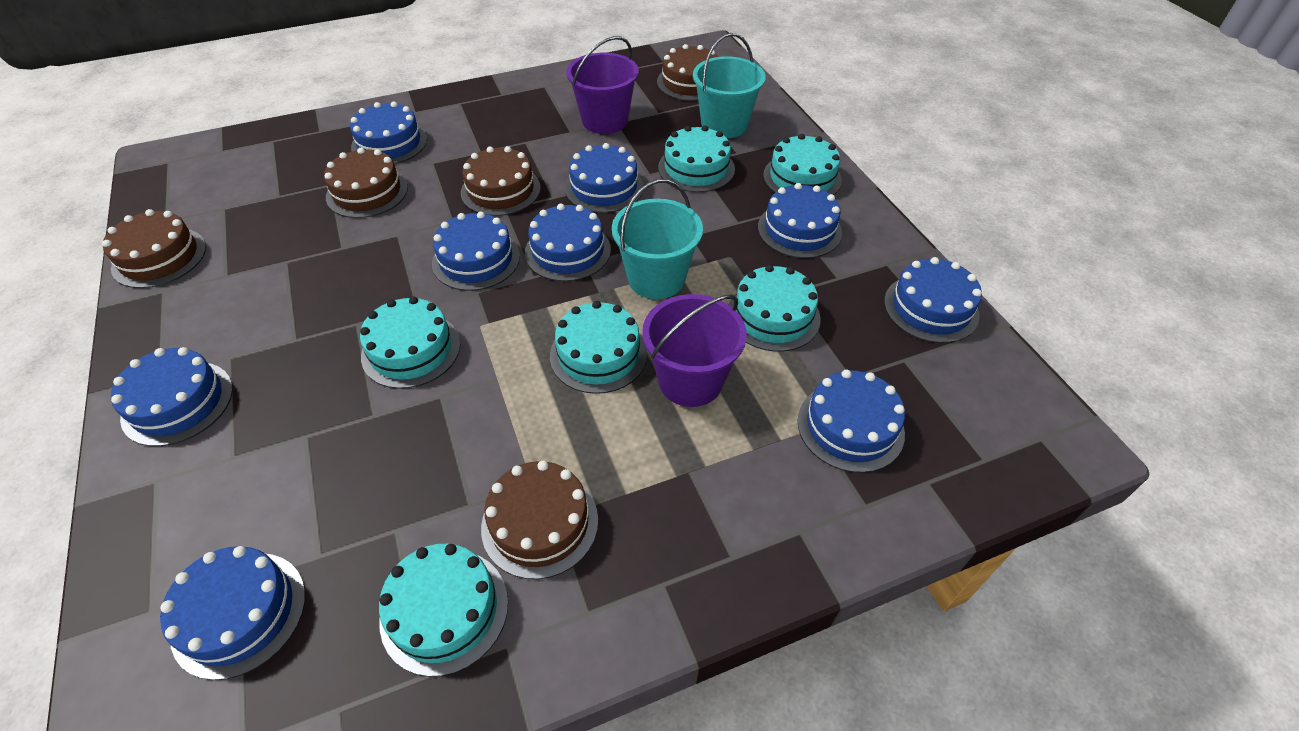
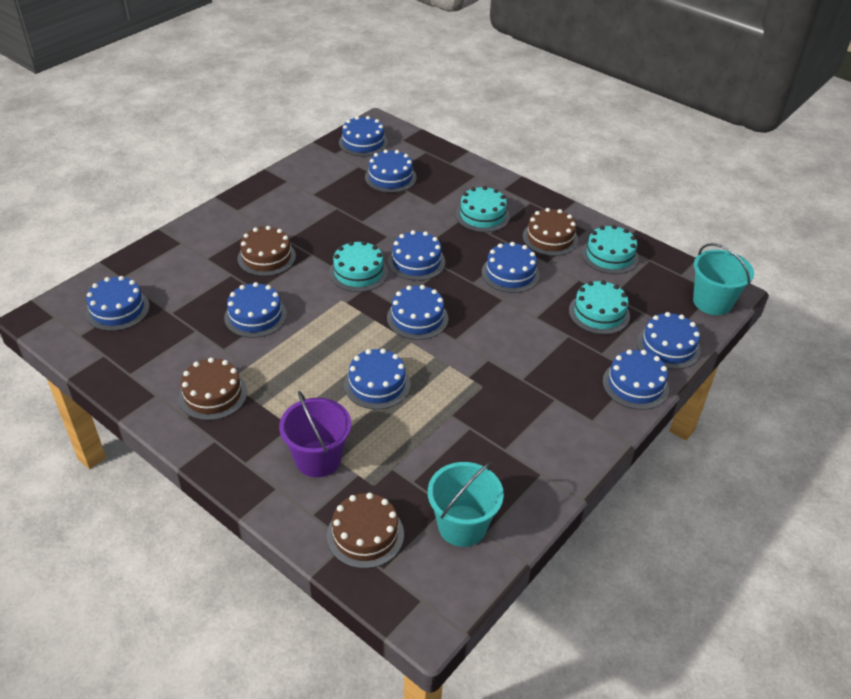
blue cake: [111,347,233,446] [160,546,305,680] [350,101,427,164] [432,211,520,291] [525,203,611,281] [565,143,644,213] [758,183,842,258] [798,370,905,473] [884,257,982,343] = 9 -> [85,276,149,331] [224,282,287,338] [339,116,388,156] [344,348,411,409] [365,149,417,193] [387,285,448,340] [388,230,445,281] [482,242,540,293] [603,349,669,410] [637,312,701,369] = 10
brown cake: [102,209,206,288] [324,148,408,218] [461,146,541,216] [481,461,598,579] [657,44,718,101] = 5 -> [178,358,247,420] [238,226,296,276] [327,493,404,569] [523,208,578,256] = 4
purple bucket: [566,36,639,134] [642,294,747,407] = 2 -> [279,391,351,477] = 1
turquoise cake: [360,297,461,389] [379,544,508,677] [550,301,647,394] [658,126,735,192] [728,265,821,352] [763,134,842,195] = 6 -> [329,241,388,292] [456,186,510,232] [569,280,630,334] [582,225,639,274] = 4

